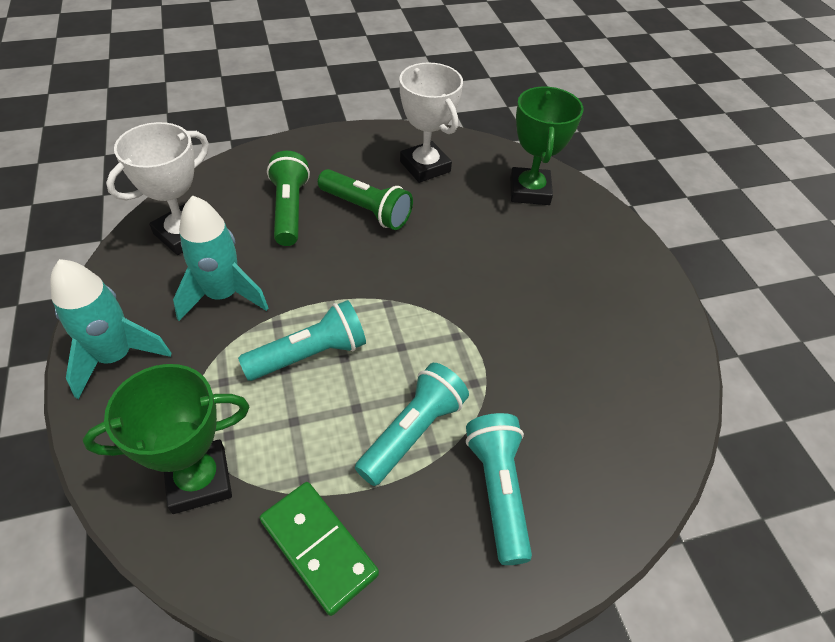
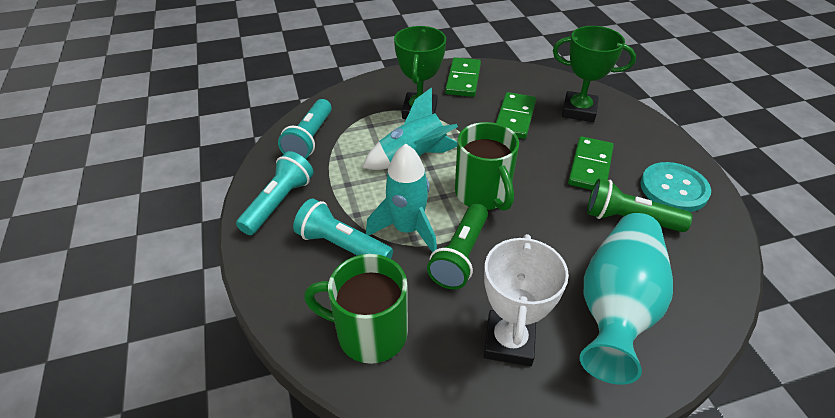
green domino: [260,482,379,616] = 1 -> [445,57,481,97] [496,92,536,139] [568,136,614,190] = 3
green mug: none = 0 -> [304,254,408,364] [455,122,519,211] = 2
turquoise button: none = 0 -> [640,162,711,212] = 1
turquoise vase: none = 0 -> [580,213,673,385] = 1
white trophy: [106,122,209,255] [399,62,463,183] = 2 -> [484,234,569,366] = 1

